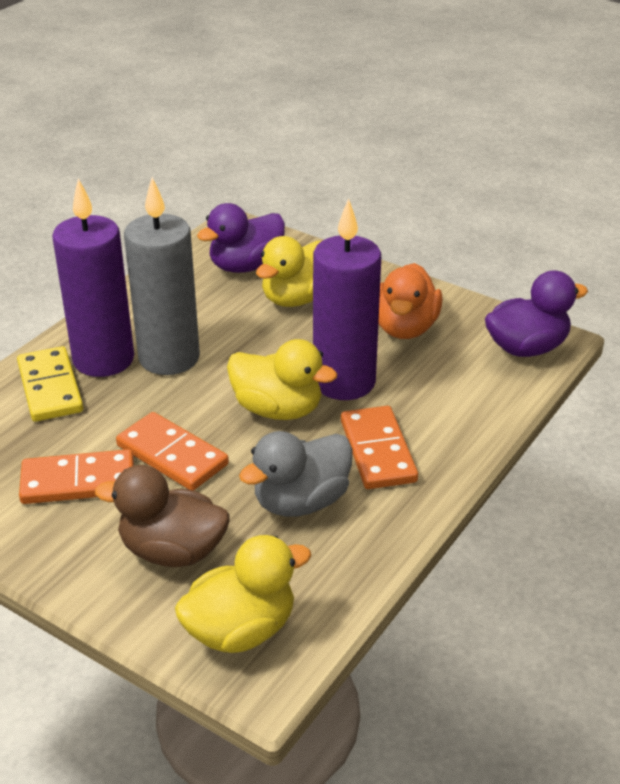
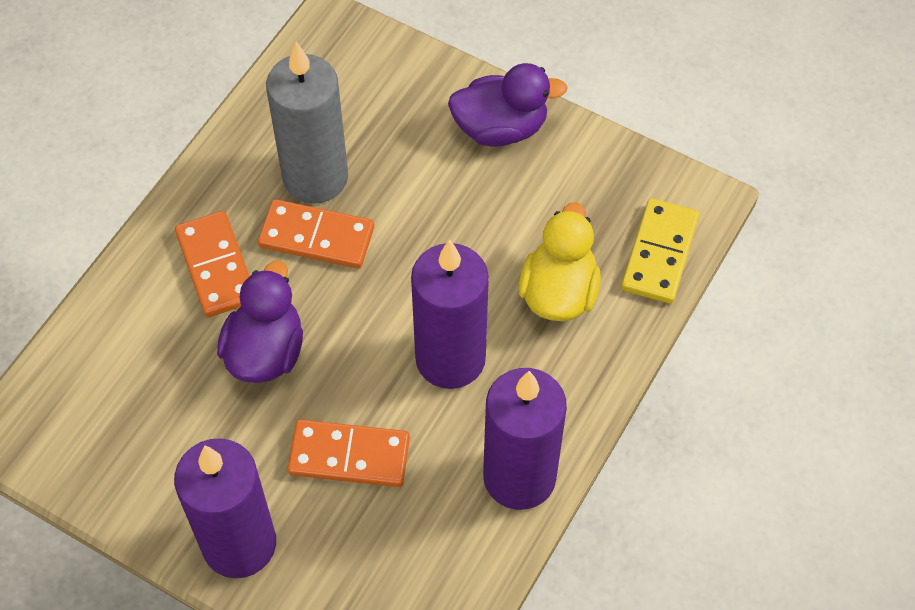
brown duck: [95,465,229,567] = 1 -> none = 0
grey duck: [239,431,353,517] = 1 -> none = 0
orange duck: [378,263,442,339] = 1 -> none = 0
purple candle: [52,178,134,377] [313,198,381,400] = 2 -> [174,438,276,578] [411,240,489,389] [483,368,567,510] = 3
yellow duck: [175,535,312,653] [227,339,337,420] [256,236,321,307] = 3 -> [518,202,601,321] = 1

